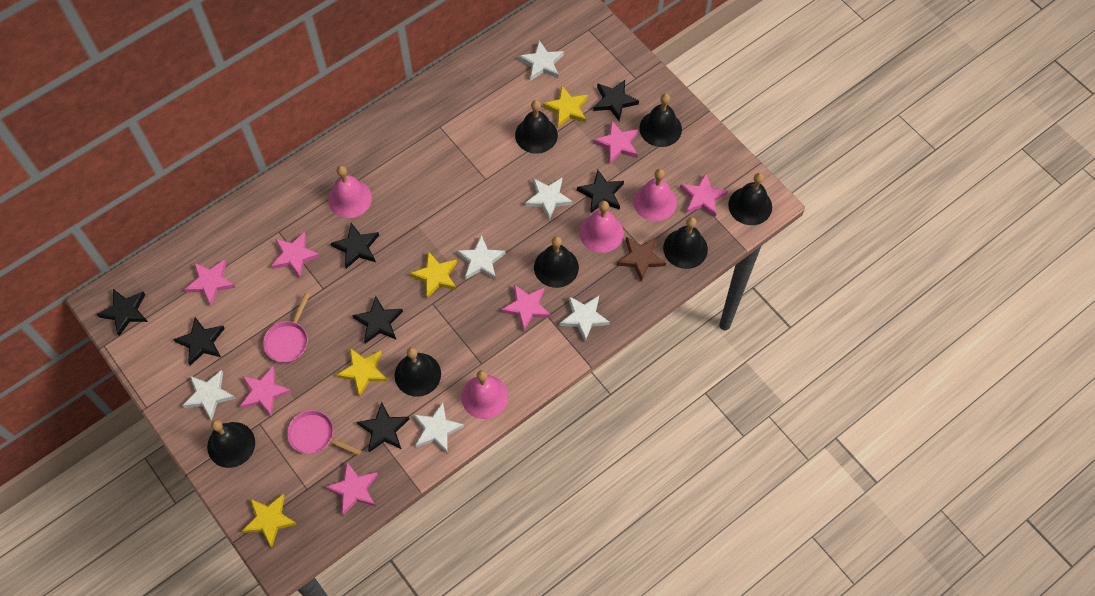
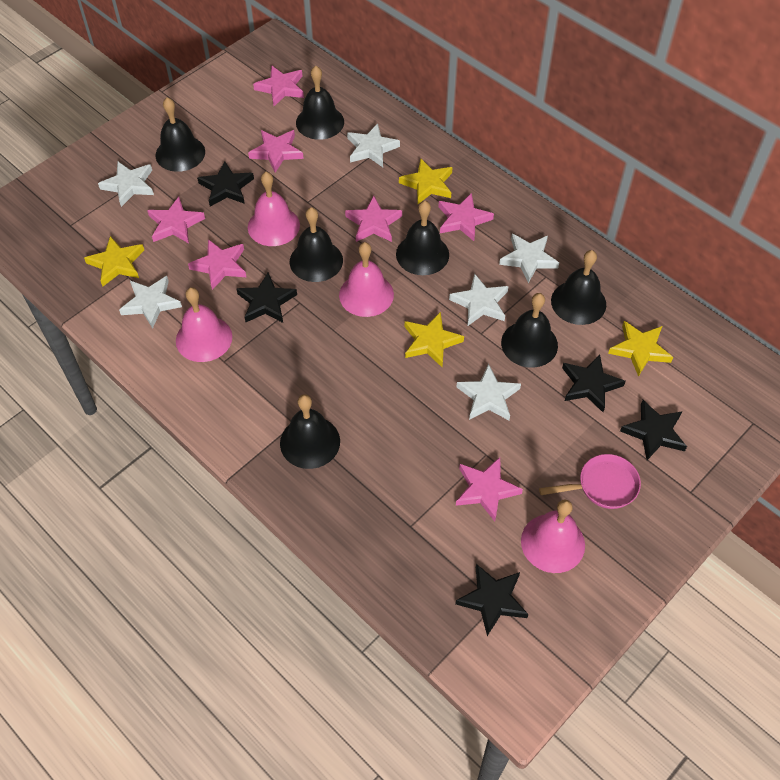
black star: [97,289,148,336] [173,317,225,366] [331,223,379,269] [352,296,403,344] [357,402,409,452] [577,170,624,214] [593,80,639,121] = 7 -> [197,161,254,207] [236,272,297,323] [455,564,529,636] [562,354,626,412] [620,400,687,460] = 5
brown star: [617,237,666,282] = 1 -> none = 0
pink pan: [263,293,310,363] [287,410,362,455] = 2 -> [539,454,641,509] = 1

